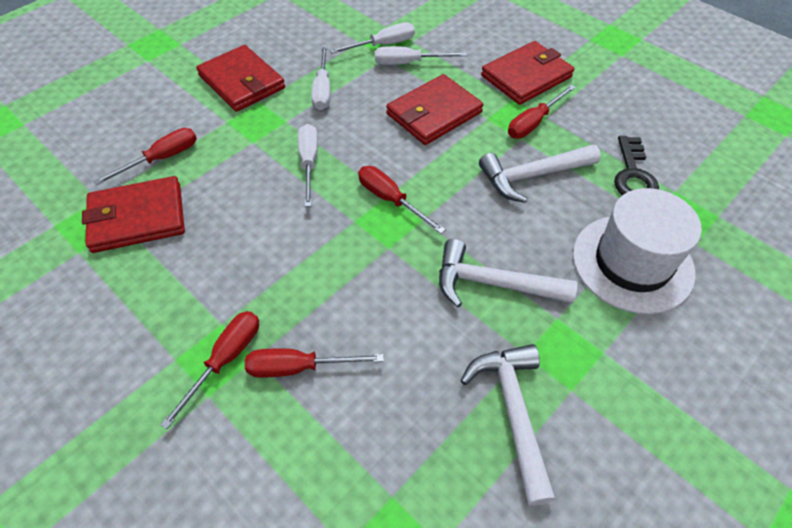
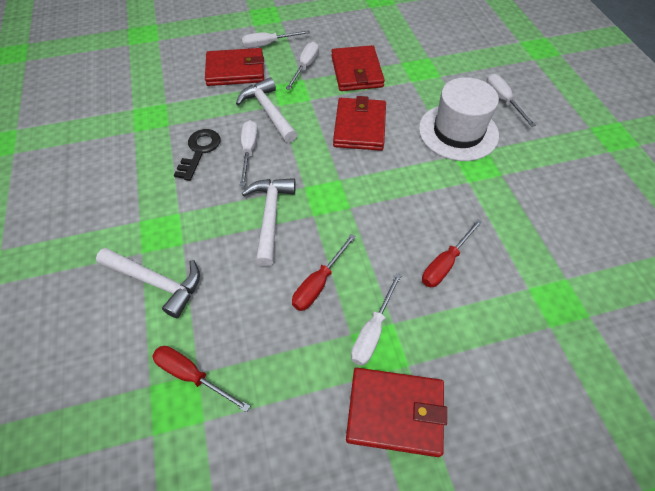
red screwdriver: [93,128,197,185] [160,311,259,429] [245,349,384,378] [358,166,446,234] [508,85,576,139] = 5 -> [152,346,250,412] [292,234,356,311] [422,219,482,288] = 3
white screwdriver: [298,124,318,207] [311,45,330,110] [329,22,415,54] [375,46,467,65] = 4 -> [240,120,258,186] [241,30,310,48] [286,42,319,90] [351,273,402,366] [486,74,536,127] = 5

